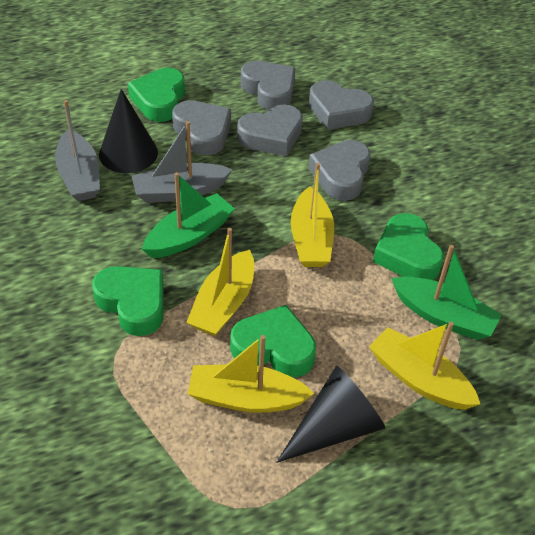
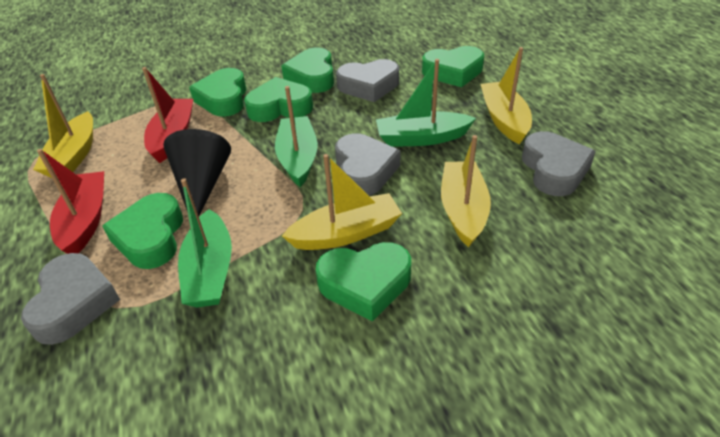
black cone: [99,89,158,173] [277,366,385,463] = 2 -> [163,129,231,216] = 1
green boat: [142,172,235,258] [391,245,502,340] = 2 -> [178,178,232,307] [275,86,318,187] [376,59,476,147] = 3
green heart: [92,266,164,336] [128,68,185,122] [230,305,316,378] [373,213,444,280] = 4 -> [102,193,183,269] [189,68,247,117] [244,77,313,122] [281,48,334,93] [316,242,411,322] [422,46,484,87] = 6
grey boat: [55,100,100,201] [132,121,233,203] = 2 -> none = 0
grey heart: [172,100,231,155] [237,104,303,156] [241,61,295,110] [308,140,370,201] [309,80,374,130] = 5 -> [21,253,120,345] [335,133,400,196] [336,59,399,102] [522,131,596,196] = 4
red boat: none = 0 -> [37,149,104,254] [142,67,193,163] = 2

